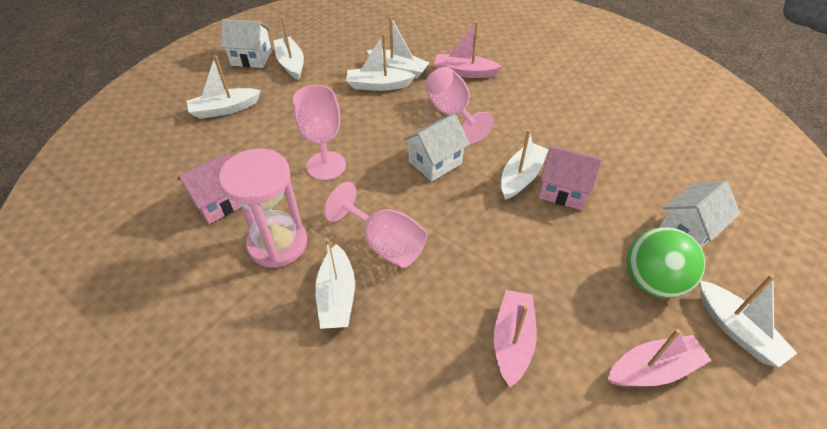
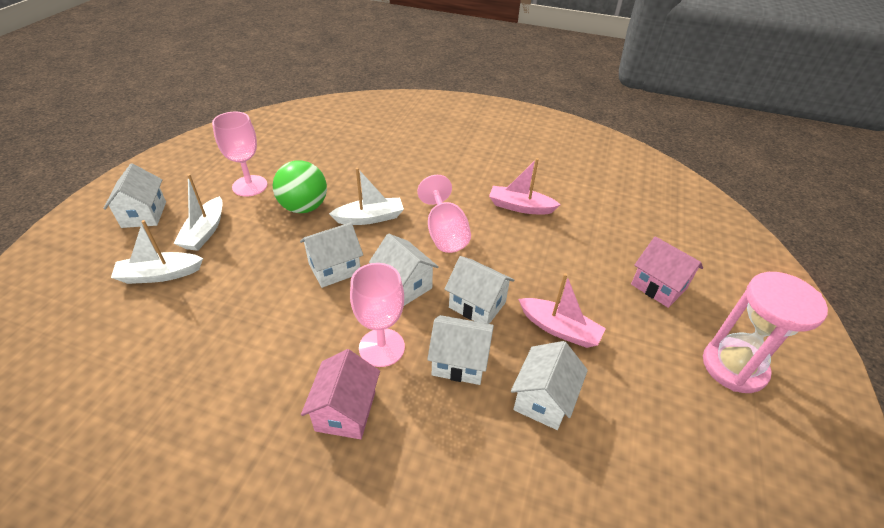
pink boat: [434,22,502,78] [494,290,537,387] [607,329,711,386] = 3 -> [489,158,561,215] [518,273,606,348] = 2
white boat: [187,55,261,119] [273,16,304,80] [315,238,355,329] [346,33,416,91] [367,16,430,79] [501,129,549,200] [700,274,797,367] = 7 -> [111,220,203,284] [173,174,223,251] [329,168,404,225] = 3
white house: [221,19,272,68] [403,114,470,182] [659,181,740,248] = 3 -> [103,163,166,228] [300,222,363,288] [369,234,439,306] [427,315,494,385] [445,256,515,324] [511,341,588,430] = 6

